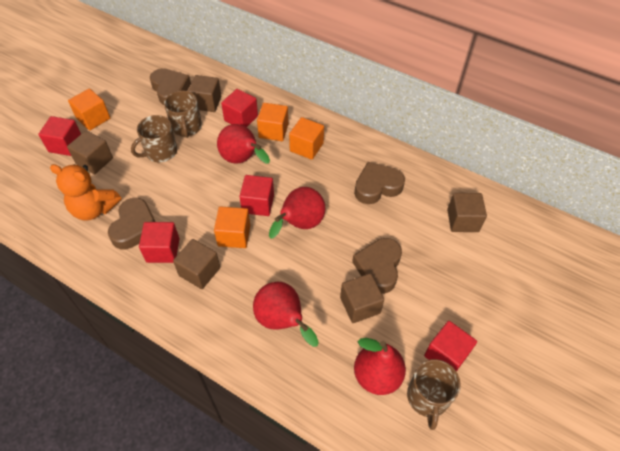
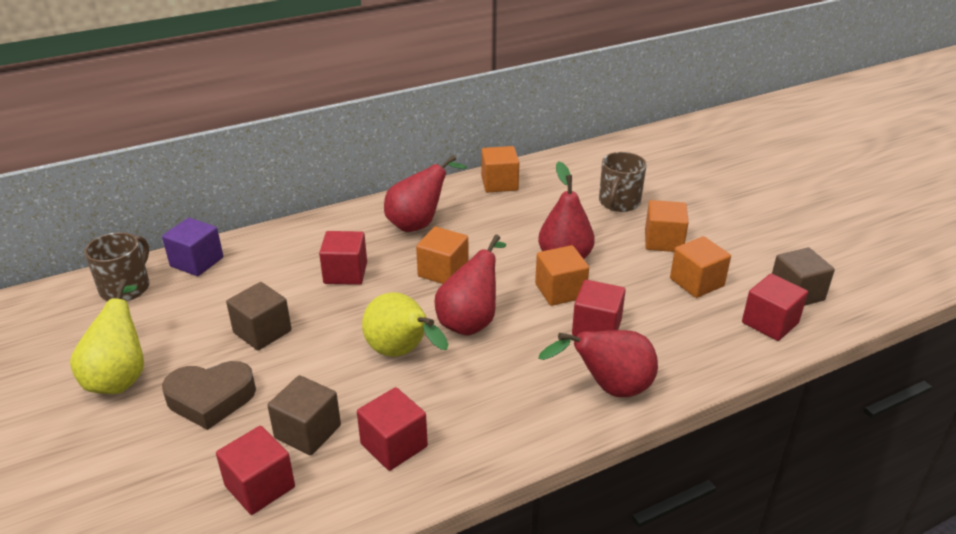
brown cube: [67,130,113,174] [173,239,220,289] [188,75,221,112] [340,273,384,323] [447,193,487,232] = 5 -> [226,282,292,350] [267,375,341,456] [772,247,835,306] = 3
brown heart: [108,198,155,249] [150,68,191,105] [352,238,402,294] [354,162,405,204] = 4 -> [162,361,256,430] = 1
brown mug: [131,115,177,163] [164,91,202,138] [407,359,461,430] = 3 -> [84,232,150,301] [599,152,647,212] = 2
orange cube: [68,89,110,130] [214,207,250,248] [257,103,288,141] [289,117,324,160] = 4 -> [416,227,469,284] [481,146,519,193] [535,245,589,306] [645,200,689,252] [670,236,731,298] = 5
orange teddy bear: [50,164,122,221] = 1 -> none = 0
purple cube: none = 0 -> [162,218,223,276] = 1
yellow pear: none = 0 -> [70,279,144,394] [362,292,448,357] = 2

